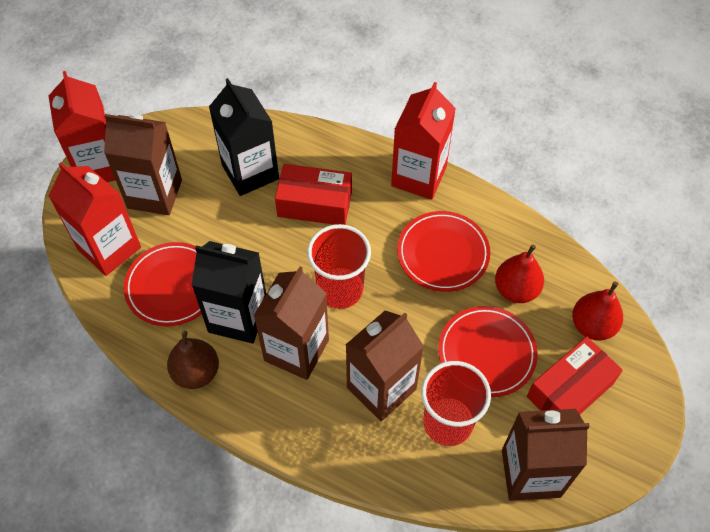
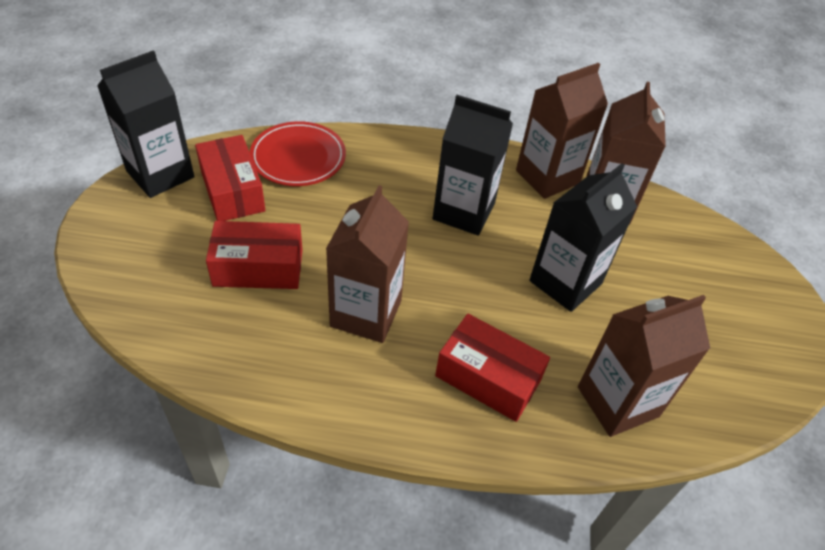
black carton: [192,241,266,344] [209,78,279,196] = 2 -> [97,50,194,198] [433,95,513,236] [529,163,637,312] = 3
brown pear: [167,331,219,389] = 1 -> none = 0
red box: [275,164,352,225] [527,337,623,415] = 2 -> [195,135,266,221] [206,221,303,289] [435,314,550,422] = 3
red carton: [48,71,115,182] [49,162,141,276] [391,82,456,200] = 3 -> none = 0
red cup: [307,224,371,309] [421,361,491,446] = 2 -> none = 0
red pear: [495,244,544,303] [572,282,623,341] = 2 -> none = 0
red plate: [123,242,202,326] [397,211,490,292] [438,306,538,397] = 3 -> [250,121,346,186] = 1

